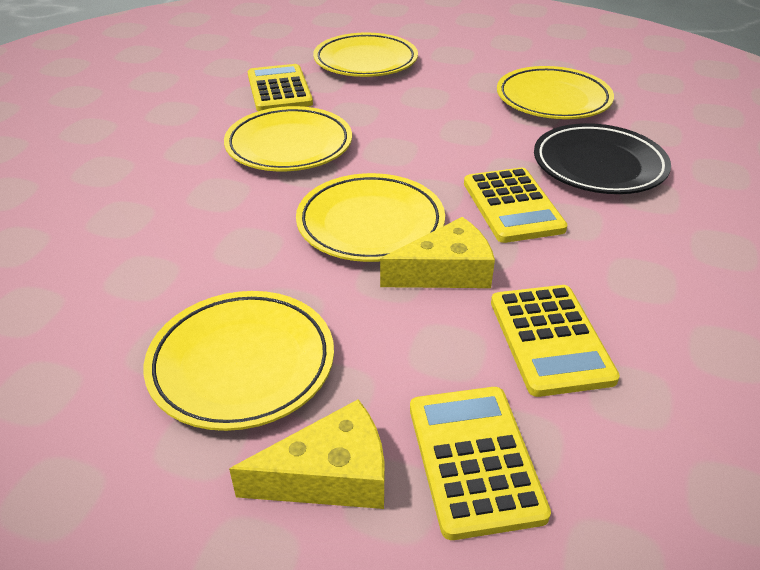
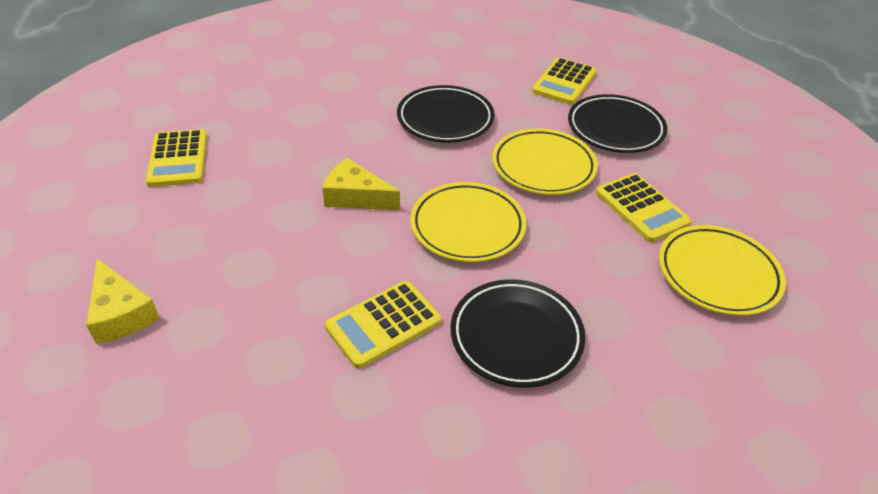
black plate: [534,123,671,194] = 1 -> [397,85,495,143] [451,279,585,387] [568,94,667,153] = 3
yellow plate: [144,291,334,431] [224,106,352,171] [296,173,445,262] [313,33,418,77] [497,66,614,119] = 5 -> [411,182,526,262] [492,128,598,195] [659,225,786,316] = 3

